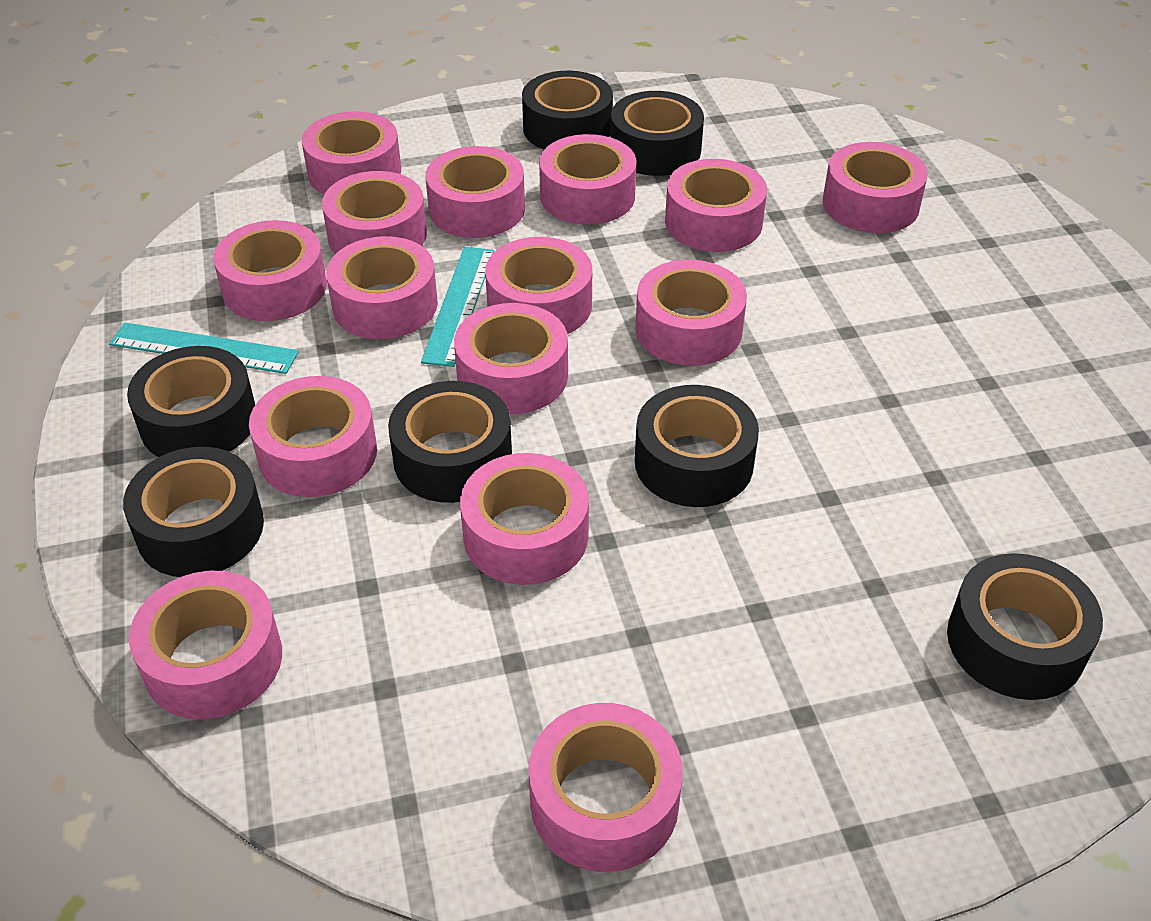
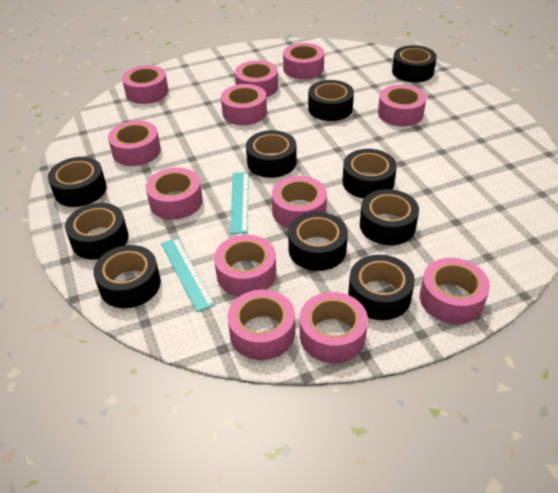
black tape: [123,447,264,577] [127,346,255,457] [388,381,512,503] [522,71,613,149] [611,91,704,176] [635,385,759,507] [947,553,1103,700] = 7 -> [48,157,107,207] [65,203,128,260] [93,245,161,308] [246,130,297,178] [288,212,348,271] [308,80,354,121] [342,149,397,198] [348,255,415,320] [360,189,419,245] [392,45,437,82] = 10
pink tape: [129,571,282,719] [213,220,327,321] [249,376,377,497] [302,111,401,194] [322,171,427,254] [326,236,438,339] [425,146,525,238] [454,303,568,415] [460,453,589,585] [485,237,592,334] [529,703,683,872] [539,134,636,225] [635,260,747,366] [665,159,767,252] [823,142,928,233] = 15 -> [108,120,161,166] [122,65,168,104] [146,167,203,220] [214,235,276,296] [221,84,267,125] [227,289,295,360] [235,60,278,97] [272,176,327,228] [283,43,324,79] [300,292,368,363] [378,84,426,126] [420,258,490,324] = 12

